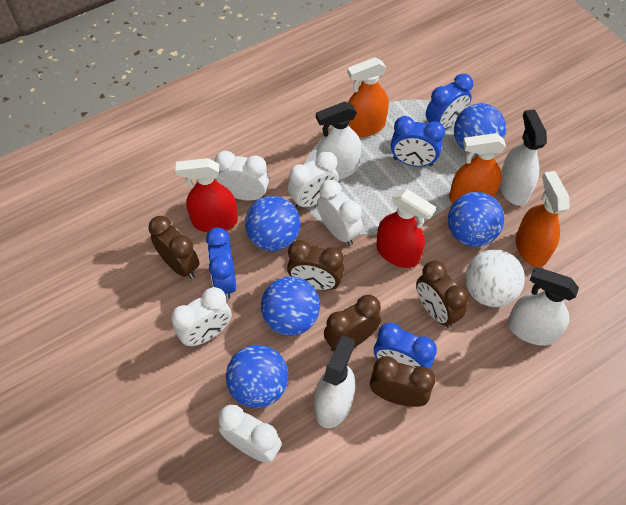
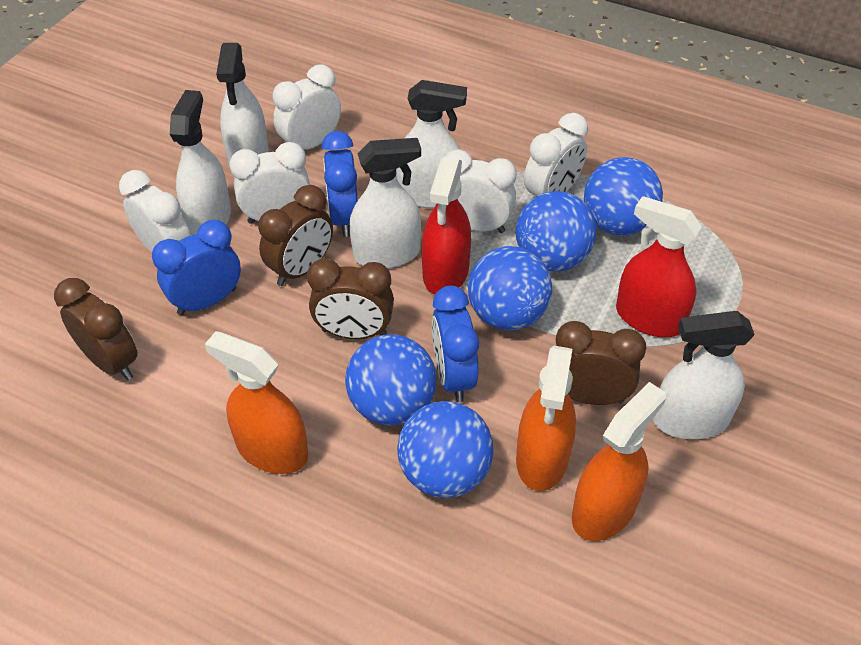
blue clock: [206,228,236,300] [374,323,437,369] [391,116,445,167] [426,74,473,129] = 4 -> [152,220,241,315] [322,131,358,237] [432,286,479,402] = 3
brown clock: [148,216,200,279] [287,240,344,290] [324,295,381,352] [370,356,435,407] [416,261,469,328] = 5 -> [54,278,138,380] [258,185,333,286] [307,259,394,339] [556,321,646,405] = 4
white ball: [465,249,525,307] = 1 -> none = 0
white spray bottle: [314,335,355,428] [316,102,361,180] [499,109,547,205] [508,267,579,346] = 4 -> [170,90,231,235] [216,43,269,163] [350,138,421,269] [396,80,467,208] [653,311,755,439] = 5

